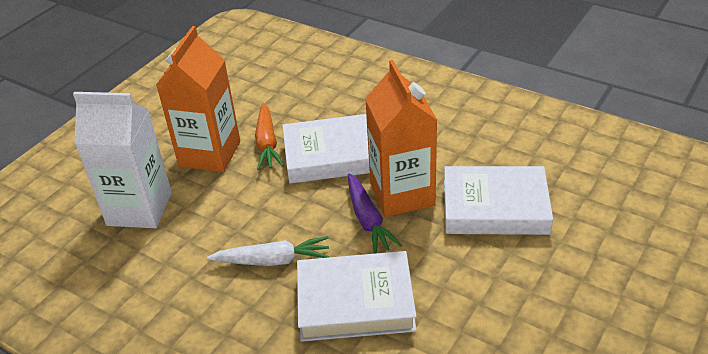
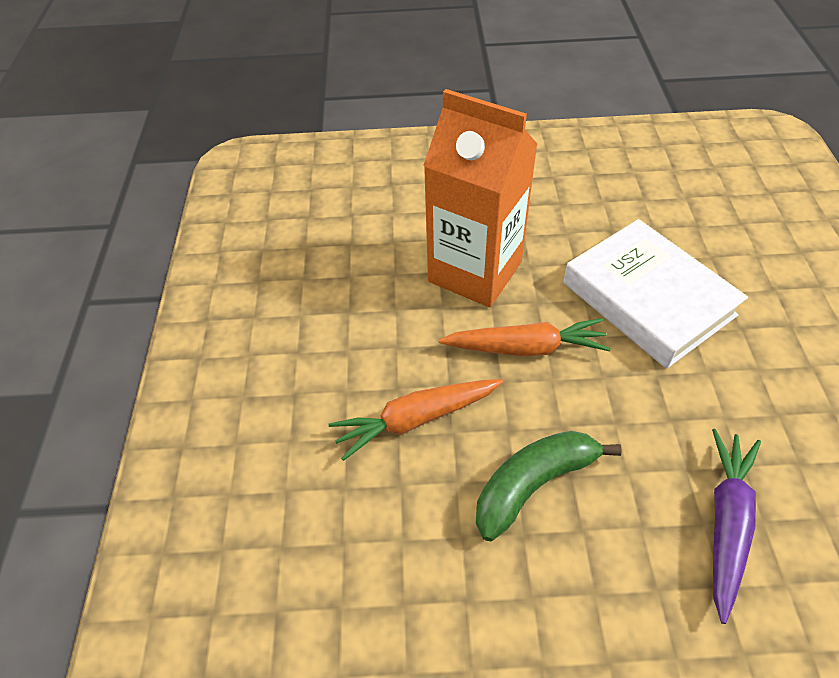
green banana: none = 0 -> [476,431,622,541] = 1
orange carrot: [255,103,284,170] = 1 -> [328,379,503,461] [439,318,611,356] = 2
orange carton: [156,26,240,172] [365,60,437,217] = 2 -> [423,89,538,307] = 1
white book: [282,114,370,184] [297,251,417,342] [444,166,553,235] = 3 -> [563,219,748,369] = 1
white carrot: [207,236,330,266] = 1 -> none = 0
white carton: [73,92,172,228] = 1 -> none = 0

